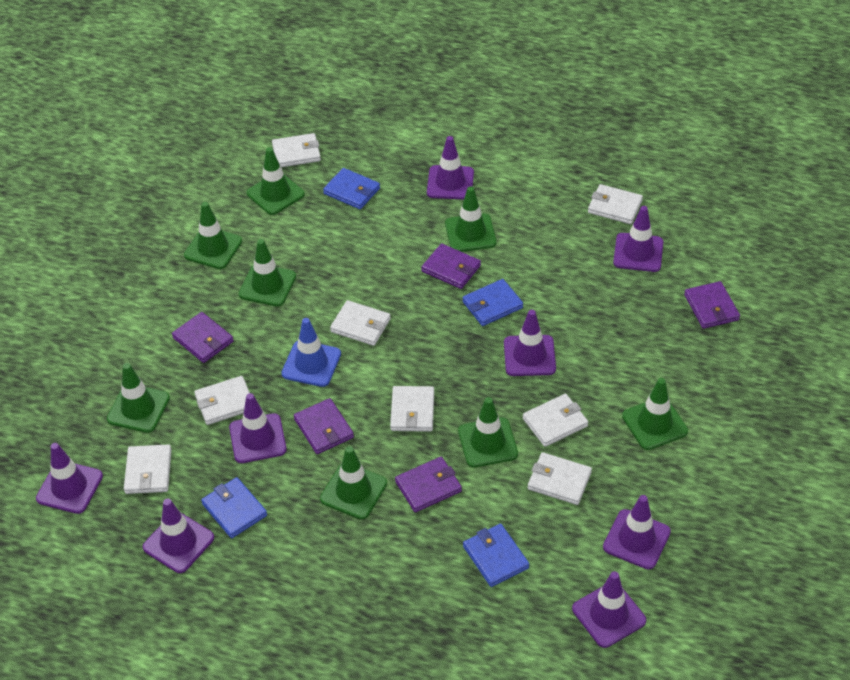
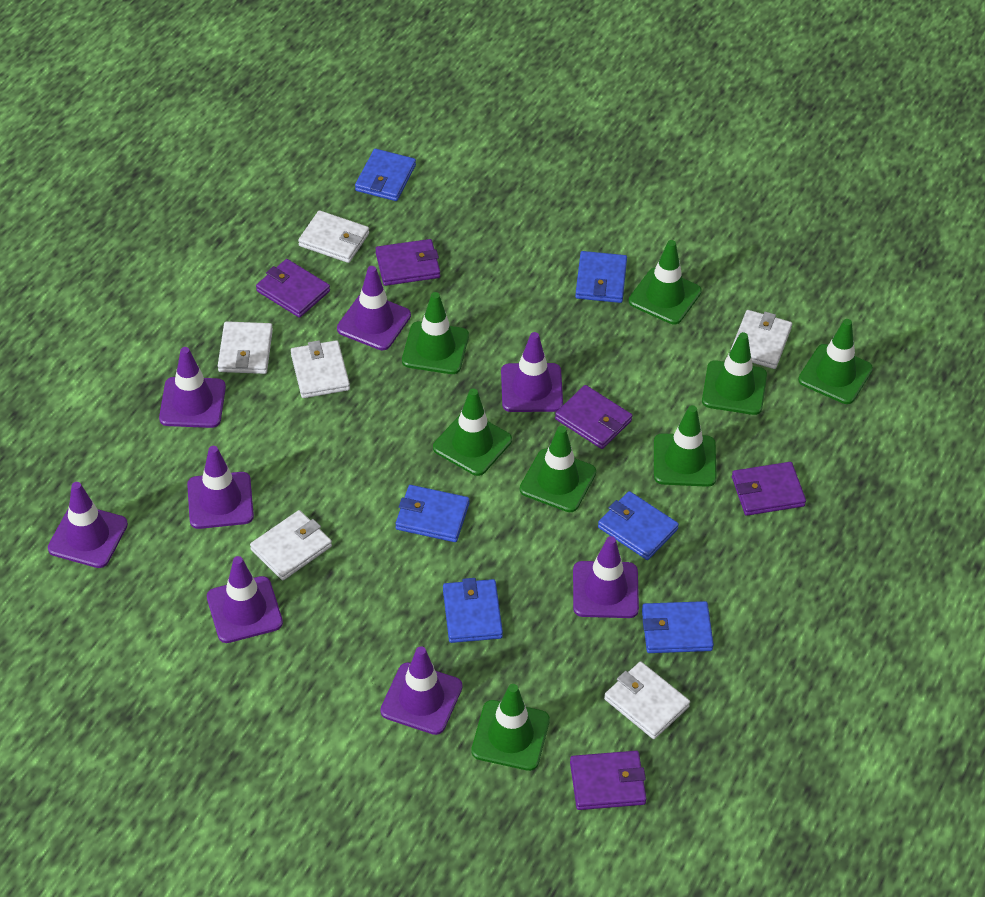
blue traffic cone: [281,318,341,387] = 1 -> none = 0
blue wallet: [201,477,267,538] [323,168,380,209] [462,279,523,326] [463,524,529,587] = 4 -> [355,149,416,201] [395,485,470,542] [443,578,503,643] [575,251,627,303] [598,491,679,560] [642,601,714,653] = 6
white wallet: [124,444,172,494] [194,376,250,425] [272,133,321,167] [330,300,391,346] [390,386,434,432] [523,394,588,447] [528,452,592,505] [588,184,643,224] = 8 -> [218,321,273,374] [250,510,332,580] [291,340,350,398] [298,210,369,263] [604,662,690,739] [730,310,792,369] = 6

